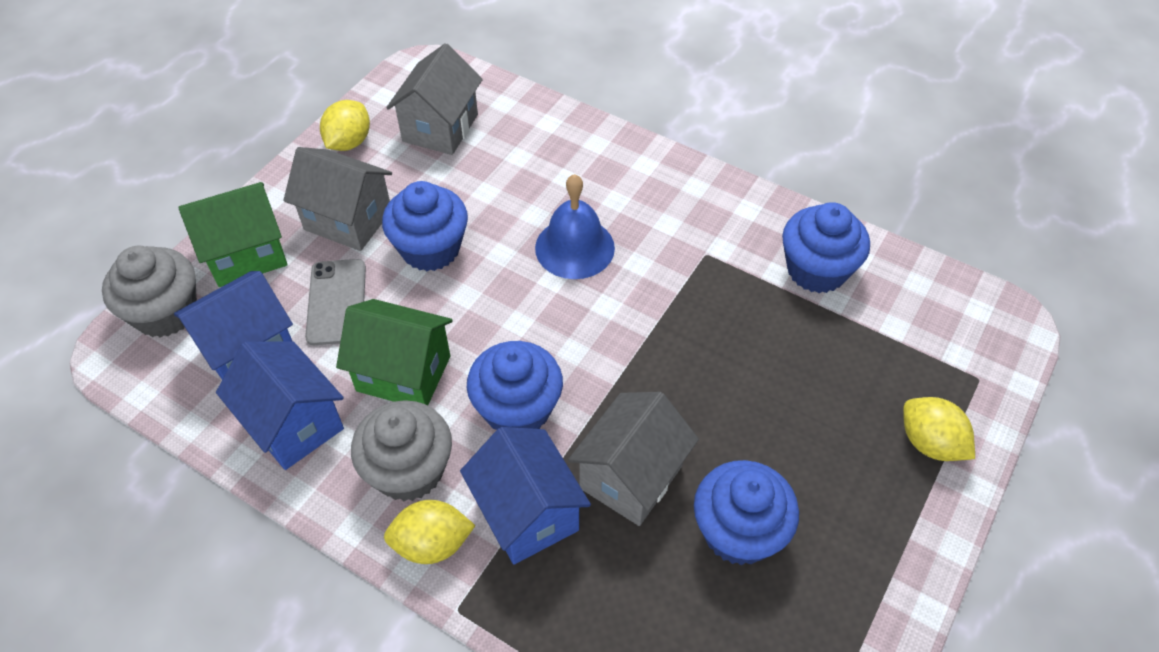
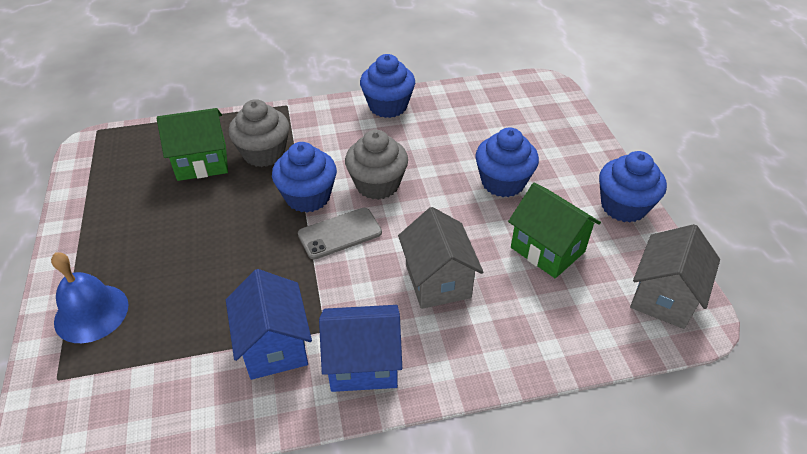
blue house: [174,271,293,380] [216,342,344,470] [460,427,591,564] = 3 -> [226,269,312,380] [319,305,402,392] = 2
grey house: [283,147,392,251] [386,43,483,155] [568,392,699,526] = 3 -> [398,207,484,309] [630,224,720,329] = 2
yellow lemon: [320,100,370,151] [384,500,475,564] [903,397,975,461] = 3 -> none = 0

